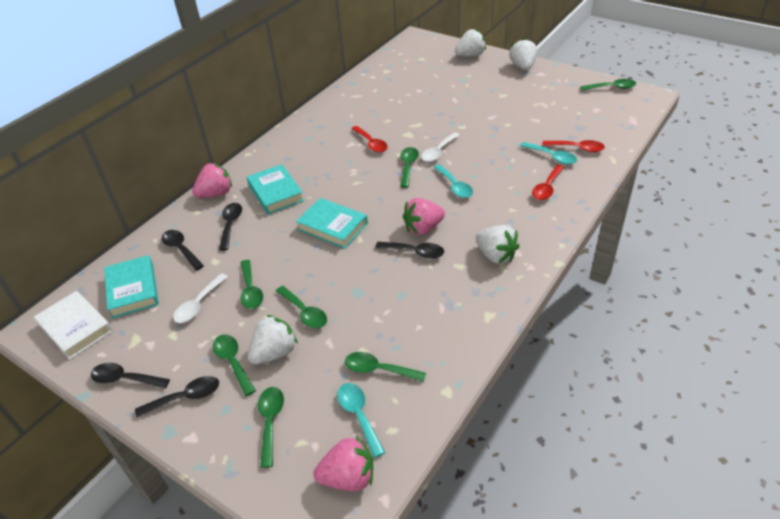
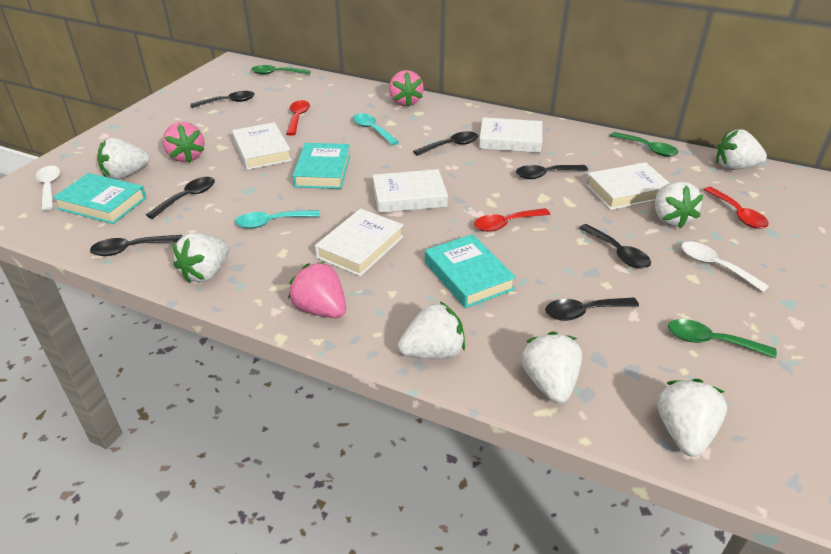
black spoon: [91,363,170,389] [135,376,219,417] [162,230,204,270] [219,203,242,251] [375,242,444,259] = 5 -> [90,235,182,256] [146,177,215,219] [190,91,255,108] [413,131,478,156] [516,165,588,179] [545,298,639,321] [579,224,651,269] = 7
green spoon: [213,334,256,396] [240,260,263,309] [258,387,284,468] [276,286,327,328] [345,352,426,382] [400,147,419,188] [581,79,636,91] = 7 -> [251,65,311,75] [610,132,679,157] [668,319,777,358] = 3
turquoise spoon: [337,383,385,458] [433,164,473,198] [520,142,577,164] = 3 -> [235,210,320,229] [353,113,399,145] = 2
white book: [34,291,113,360] = 1 -> [232,122,292,170] [315,209,404,276] [372,169,448,213] [479,117,542,153] [586,162,669,210] = 5
white strawberry: [248,315,298,365] [455,29,486,57] [476,225,520,264] [509,38,537,70] = 4 -> [97,138,150,180] [173,233,229,283] [398,301,465,359] [522,331,582,404] [655,181,703,228] [657,379,727,457] [716,129,767,170] = 7

